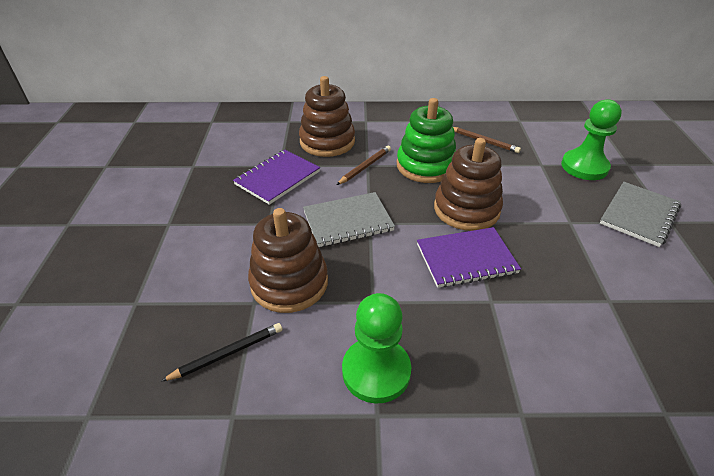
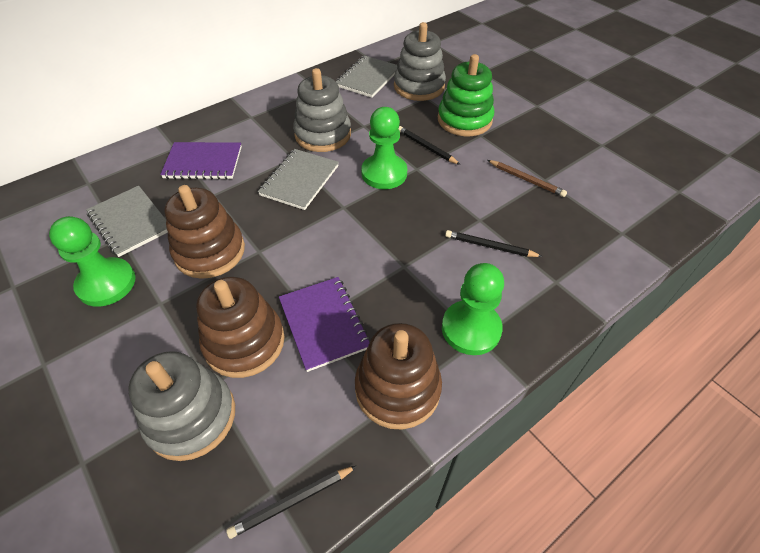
black pencil: [161,323,282,382] = 1 -> [226,466,357,539] [398,126,460,165] [445,230,543,257] = 3
brown pencil: [337,146,391,185] [453,127,521,153] = 2 -> [488,160,567,197] = 1
green pawn: [342,293,411,404] [561,99,622,180] = 2 -> [49,216,136,307] [361,107,407,189] [442,263,504,355] = 3
grey notebook: [303,192,395,247] [600,182,681,247] = 2 -> [86,186,168,257] [258,149,339,210] [336,55,397,98] = 3
grey stacking toy: none = 0 -> [128,351,235,461] [293,68,351,152] [394,22,446,101] = 3

